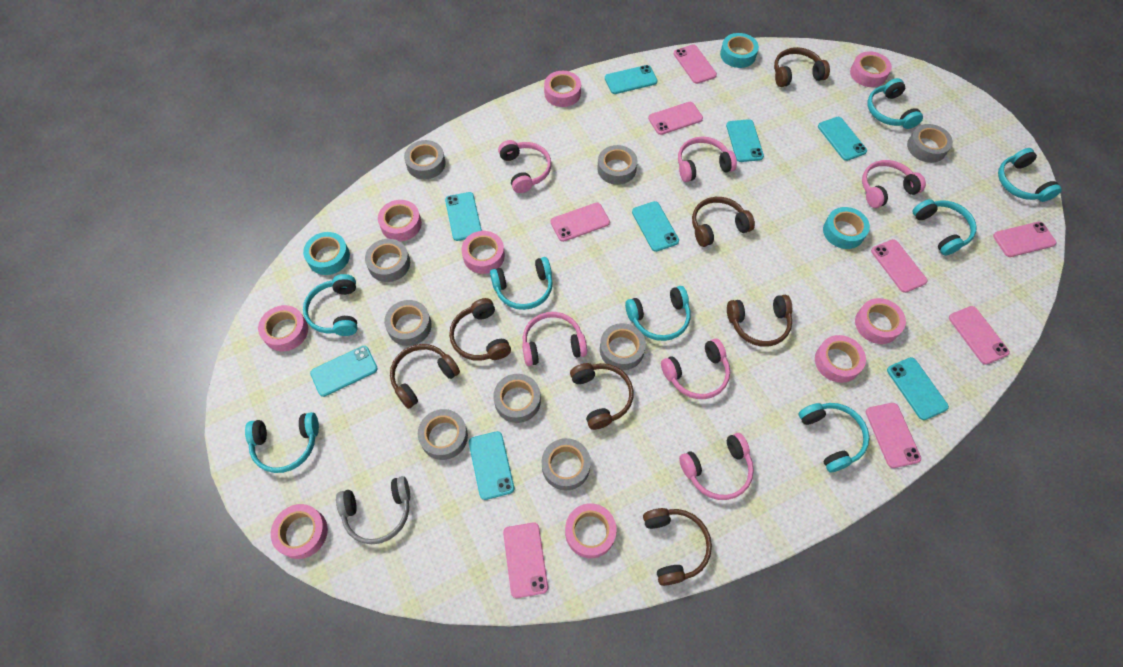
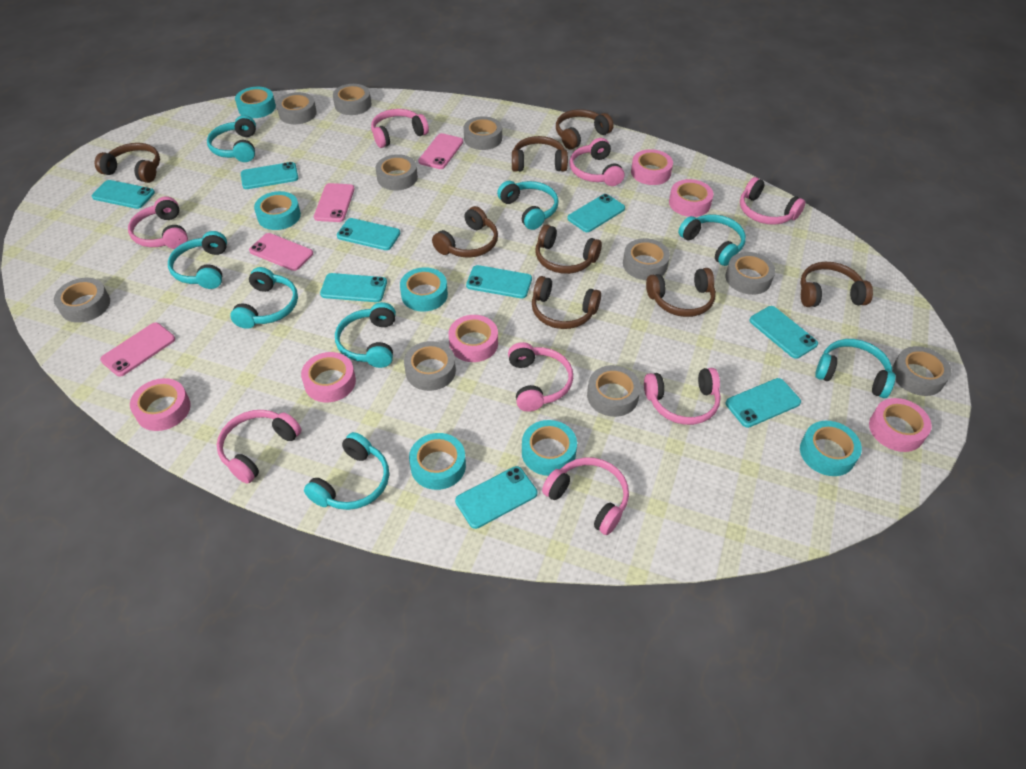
brown headphones: [390,344,460,409] [449,298,511,361] [570,363,634,430] [643,508,712,586] [692,197,755,247] [727,295,792,347] [774,47,830,87] = 7 -> [95,143,160,183] [432,206,498,258] [512,136,568,172] [532,276,601,329] [536,224,602,274] [556,109,614,150] [646,268,716,317] [800,262,873,307] = 8
grey headphones: [336,476,410,544] = 1 -> none = 0
grey tape: [365,239,410,282] [384,300,432,346] [404,140,446,179] [418,409,468,460] [493,374,541,423] [541,438,591,490] [597,145,638,185] [600,323,646,370] [907,124,953,163] = 9 -> [54,278,110,323] [276,92,317,124] [333,84,371,115] [376,154,418,191] [404,341,456,391] [464,116,502,150] [587,365,641,417] [623,238,670,280] [725,252,775,295] [892,346,951,396] = 10
pink headphones: [498,140,552,193] [522,312,587,366] [661,339,730,399] [678,137,737,182] [679,433,754,500] [862,160,926,208] = 6 -> [128,196,188,249] [217,410,301,484] [371,109,429,148] [508,342,573,412] [542,458,629,535] [569,138,625,186] [644,368,721,425] [740,177,805,225] = 8
pink phone: [503,523,548,598] [551,203,610,242] [648,102,703,135] [674,44,717,84] [866,403,921,468] [871,239,927,293] [949,306,1010,365] [993,222,1057,257] = 8 -> [100,323,175,377] [249,233,313,271] [314,183,355,222] [418,133,463,169] = 4
pink tape: [258,305,308,351] [271,504,328,559] [378,200,422,241] [461,231,505,274] [544,71,581,107] [565,503,617,558] [815,335,866,383] [850,51,892,87] [855,298,906,344] = 9 -> [130,378,191,431] [301,352,356,402] [449,315,498,362] [631,149,673,185] [669,179,713,217] [869,398,932,452] = 6
turquoise phone: [310,346,378,397] [445,192,482,241] [469,431,514,500] [605,65,658,94] [632,201,679,252] [726,119,764,162] [818,117,867,161] [887,357,949,420] = 8 -> [92,180,155,209] [241,162,298,189] [320,273,387,302] [337,218,400,250] [455,466,537,529] [466,265,532,299] [567,194,625,232] [726,378,801,428] [749,306,818,359] = 9
turquoise tape: [303,232,350,275] [720,33,759,68] [823,207,870,249] = 3 -> [235,87,276,118] [254,191,301,230] [400,267,448,312] [409,433,466,490] [522,420,577,476] [800,421,862,476] = 6

